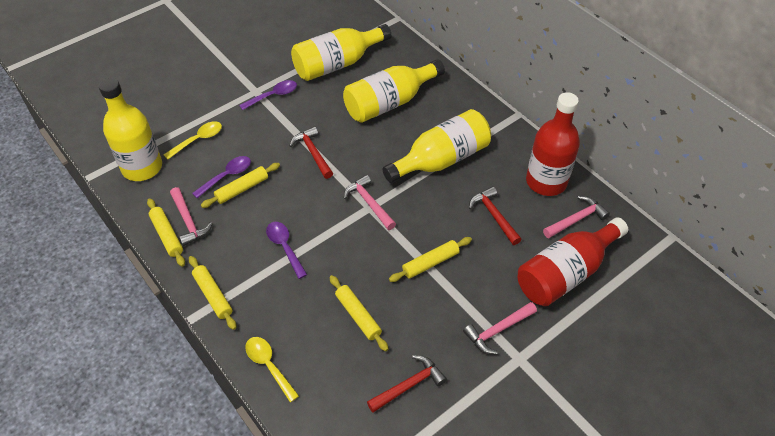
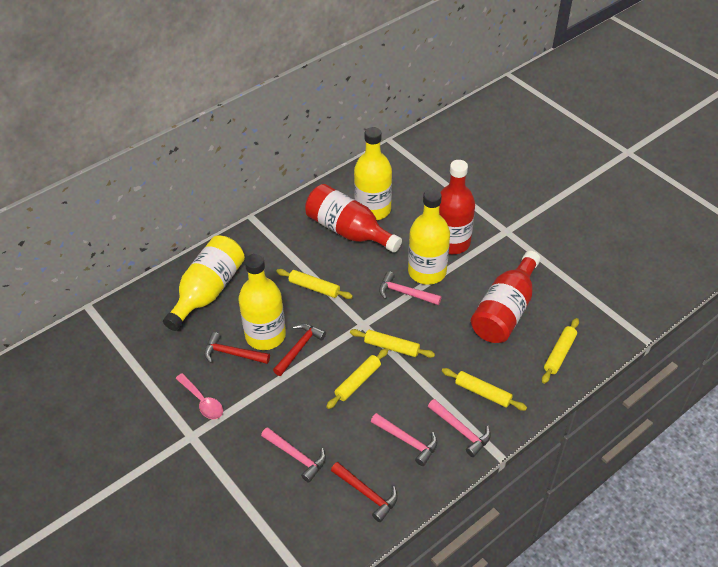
pink spoon: none = 0 -> [175,373,223,419] = 1
purple spoon: [192,156,251,198] [239,80,297,110] [266,222,307,279] = 3 -> none = 0
red bottle: [518,217,628,306] [526,92,580,196] = 2 -> [305,184,402,253] [439,160,475,254] [471,251,540,343] = 3
yellow spoon: [164,121,222,159] [245,337,299,402] = 2 -> none = 0

